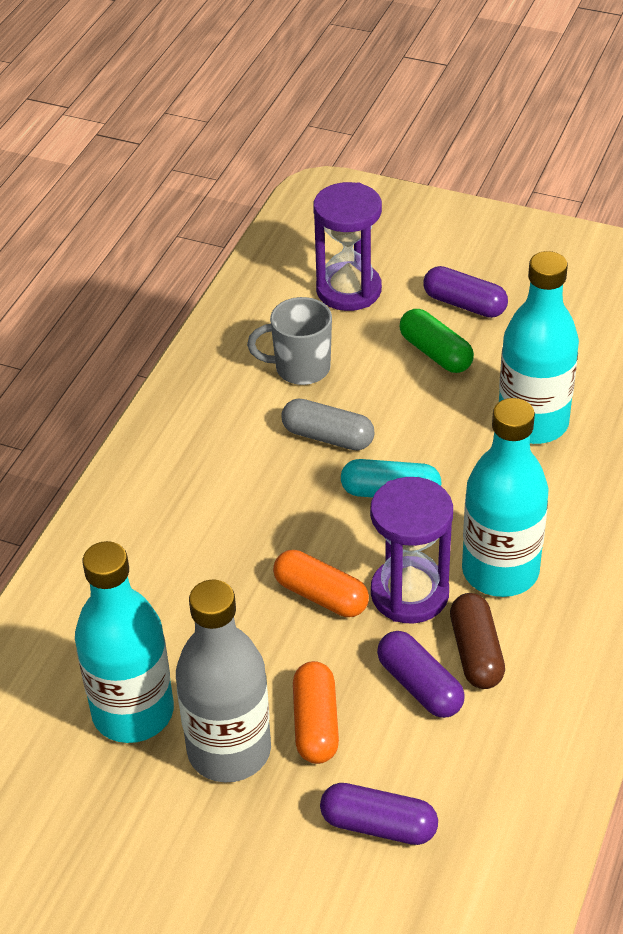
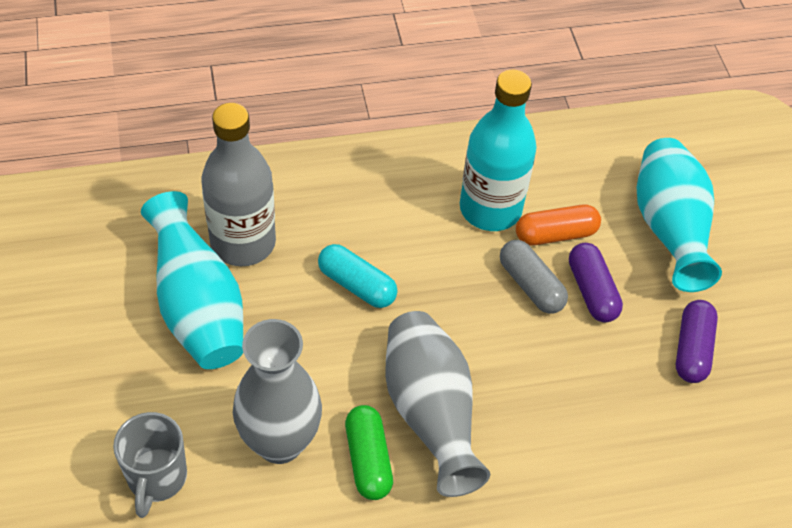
brown capsule: [450,593,505,689] = 1 -> none = 0
grey vase: none = 0 -> [233,319,322,464] [385,311,490,497] = 2
orange capsule: [273,550,369,617] [293,661,339,764] = 2 -> [516,204,601,245] = 1
purple capsule: [320,783,438,845] [377,631,465,718] [423,266,508,318] = 3 -> [569,243,623,323] [676,300,718,383] = 2
purple hourglass: [313,182,382,311] [370,477,453,624] = 2 -> none = 0
turquoise bottle: [75,541,174,743] [462,398,549,597] [499,251,579,444] = 3 -> [460,69,537,231] = 1
turquoise vase: none = 0 -> [141,191,243,369] [637,138,722,292] = 2

